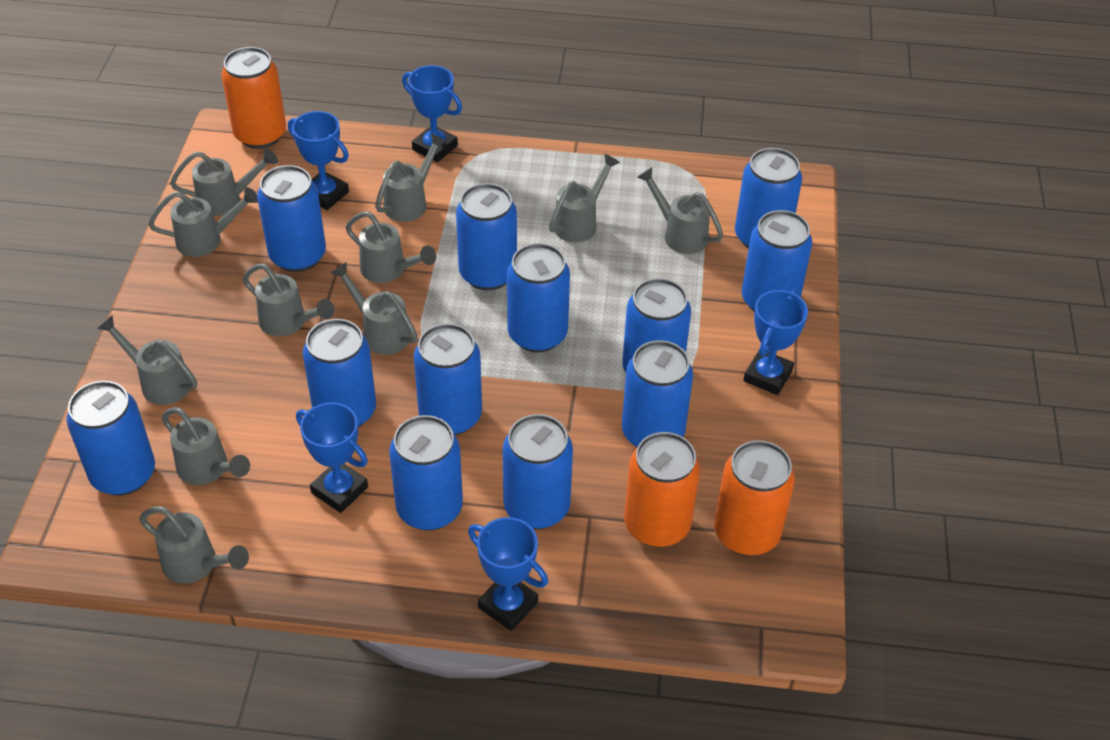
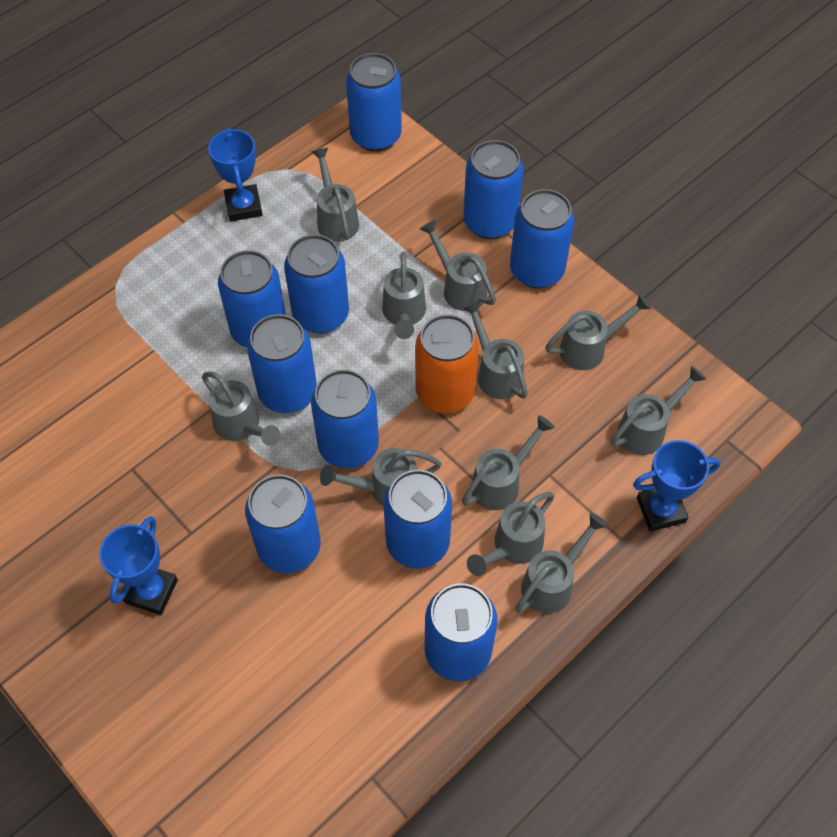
blue can: [67,381,155,496] [257,165,326,272] [303,319,376,427] [389,415,463,531] [414,323,482,435] [456,183,517,291] [503,414,573,529] [507,243,570,353] [622,278,691,372] [622,340,693,447] [735,148,802,249] [742,210,812,312] = 12 -> [218,250,286,347] [245,474,321,573] [247,314,317,413] [284,234,349,334] [311,369,379,469] [346,53,402,152] [384,470,452,568] [425,583,497,681] [463,140,524,239] [510,189,574,288] = 10
blue trophy: [288,111,349,210] [296,402,368,513] [402,65,462,162] [468,517,548,631] [743,290,808,395] = 5 -> [99,516,178,615] [208,127,263,222] [633,440,720,531] = 3
orange can: [221,47,286,149] [624,432,700,547] [714,440,795,556] = 3 -> [415,314,479,413] = 1

